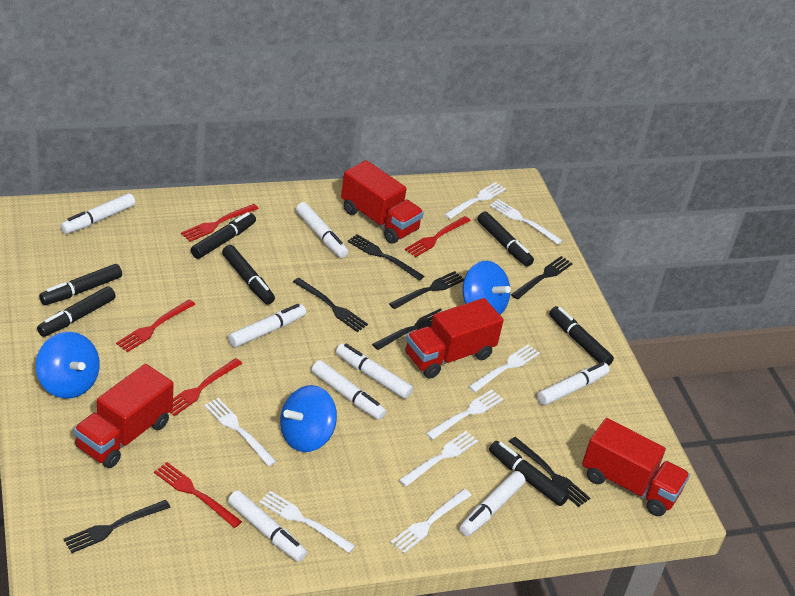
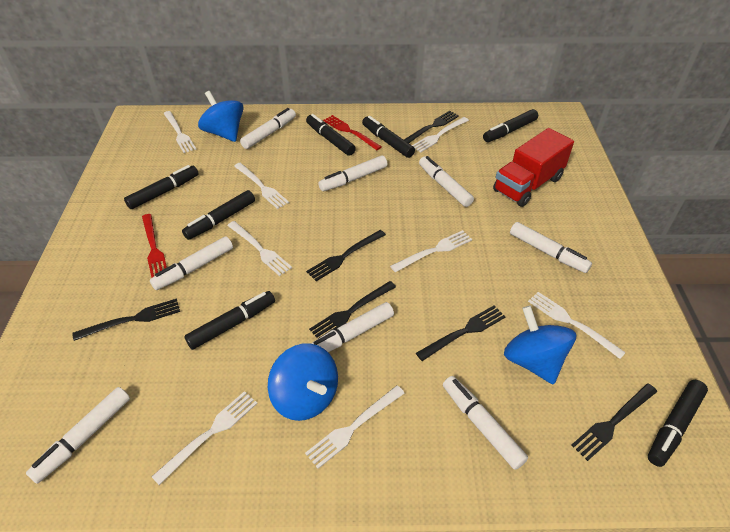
black fork: [63,500,171,553] [293,278,368,332] [348,234,424,281] [372,309,442,350] [389,271,464,309] [509,437,590,507] [511,256,573,300] = 7 -> [72,298,180,341] [306,230,386,281] [309,281,396,339] [404,111,459,143] [416,306,505,361] [571,383,657,461] = 6
red fork: [116,299,195,352] [154,462,242,528] [169,358,242,416] [181,204,259,242] [405,216,471,257] = 5 -> [142,214,167,278] [323,115,382,150] = 2
red truck: [74,364,174,468] [341,160,424,244] [405,298,504,379] [582,418,690,516] = 4 -> [493,128,574,207] = 1

